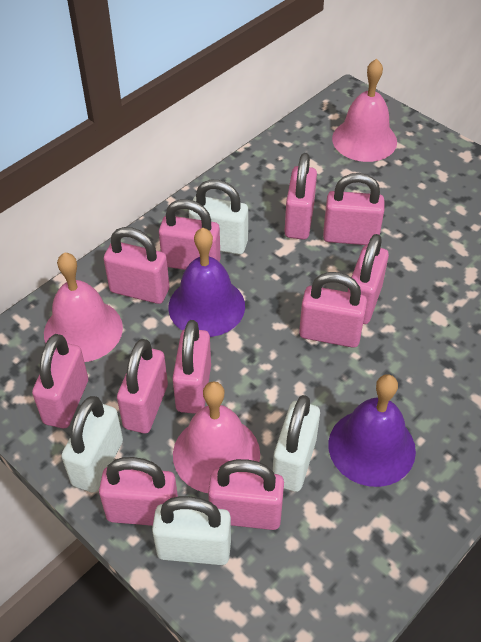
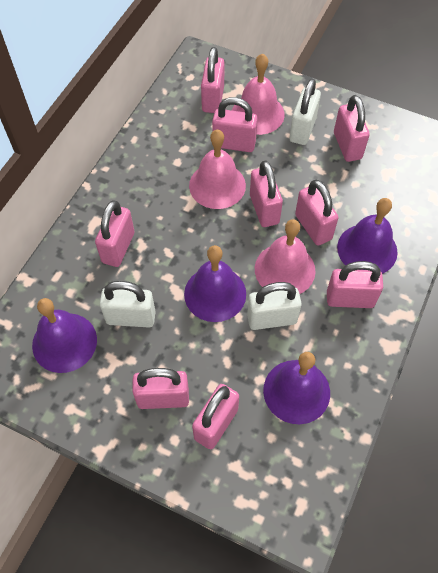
pink padlock: [32,334,88,428] [99,457,178,526] [104,227,169,304] [117,339,168,433] [159,199,220,270] [172,320,211,414] [208,459,284,530] [284,153,317,240] [299,272,367,348] [323,173,384,245] [348,234,389,324] = 11 -> [95,200,135,267] [132,368,189,409] [192,384,239,449] [201,47,225,113] [212,97,258,152] [250,160,283,227] [295,180,338,245] [327,261,383,308] [334,95,370,162] = 9
purple bell: [168,228,245,337] [328,374,416,487] = 2 -> [32,298,97,373] [184,245,246,322] [263,352,330,424] [337,198,398,274] = 4
white padlock: [61,396,123,493] [152,496,231,565] [189,180,248,255] [273,395,320,492] = 4 -> [100,281,156,327] [247,282,302,330] [289,79,321,145] = 3

